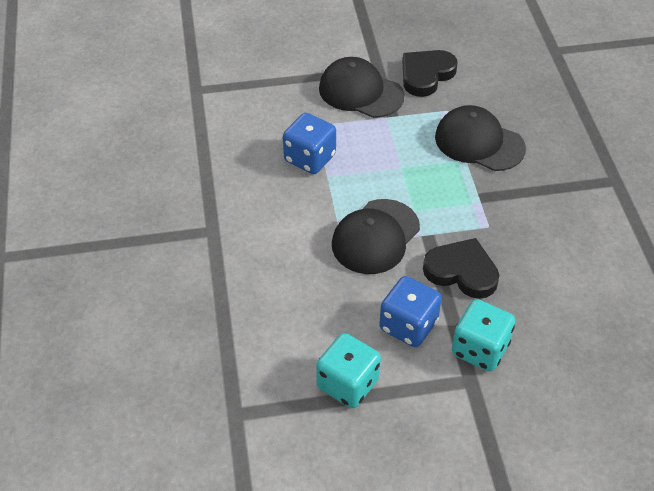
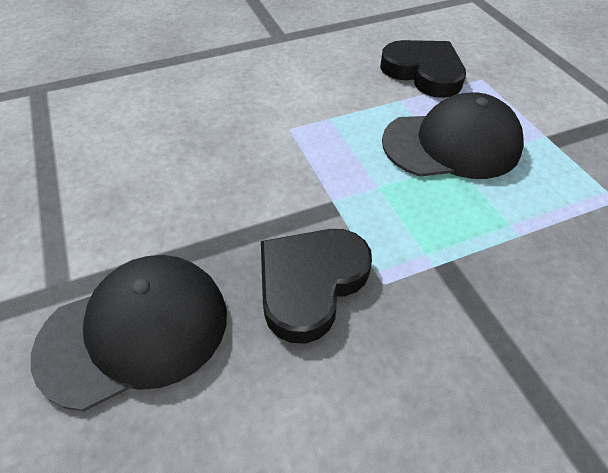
black cap: [319,57,404,118] [332,199,420,274] [435,105,526,171] = 3 -> [31,255,227,411] [382,92,524,179] = 2
blue dice: [283,113,336,174] [379,276,442,347] = 2 -> none = 0
turquoise dice: [316,333,381,408] [452,299,515,371] = 2 -> none = 0

